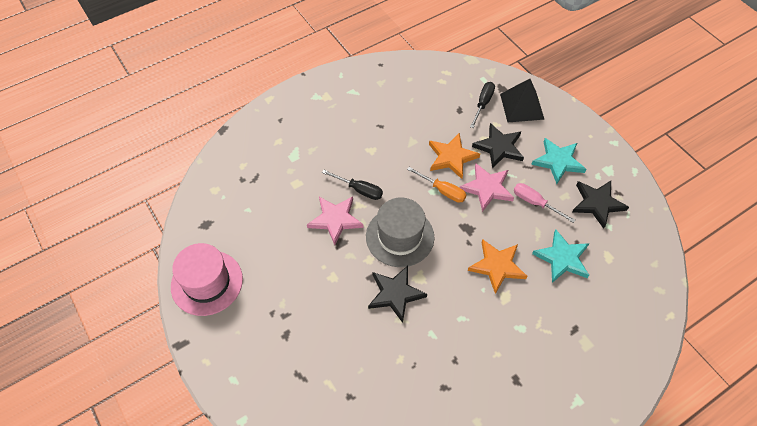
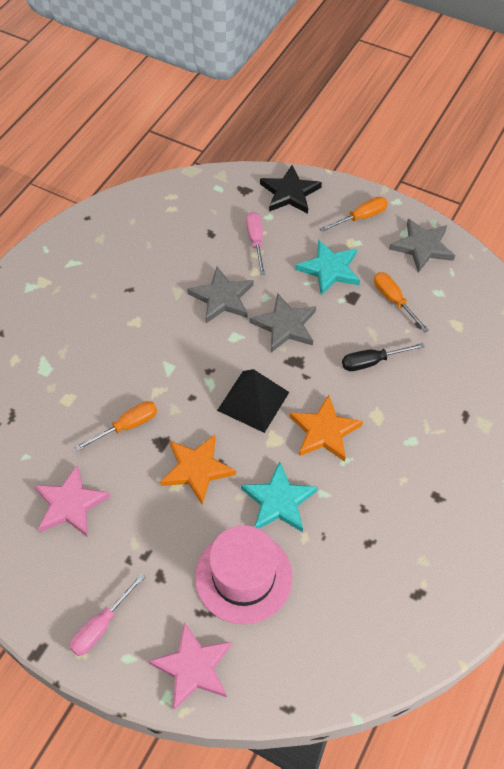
black screwdriver: [322,170,383,200] [470,82,495,128] = 2 -> [342,343,425,371] = 1
black star: [368,266,427,323] [472,123,524,169] [572,181,629,229] = 3 -> [260,165,322,214] = 1
grey hat: [366,198,434,267] = 1 -> none = 0
grey star: none = 0 -> [187,267,254,323] [250,293,316,353] [389,219,455,273] = 3
orange screwdriver: [407,167,466,203] = 1 -> [75,401,157,451] [320,197,388,232] [374,272,429,332] = 3
pink screwdriver: [514,183,575,223] = 1 -> [70,573,145,656] [246,212,265,275] = 2

